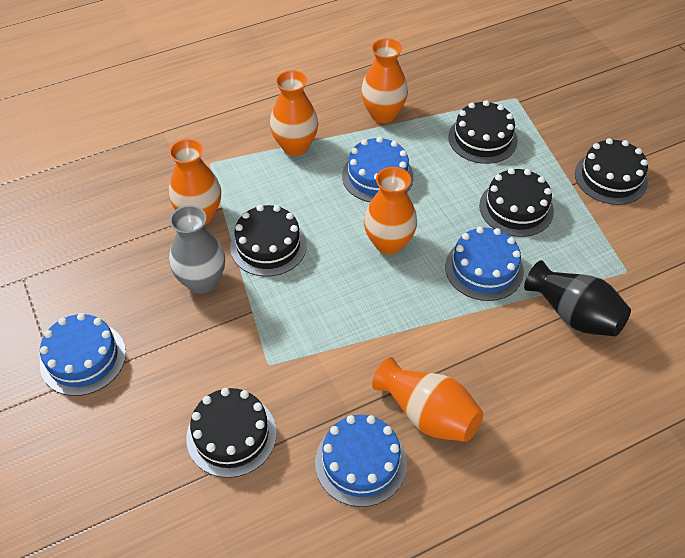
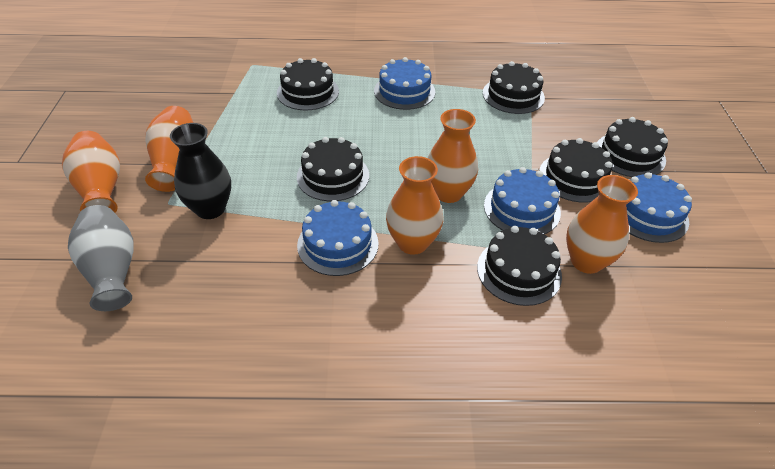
black cake: [186,388,277,478] [230,205,307,277] [448,100,518,164] [479,168,554,237] [575,138,648,205] = 5 -> [277,58,339,110] [297,137,369,201] [477,226,562,306] [483,61,545,114] [539,138,613,203] [597,117,668,177] = 6

